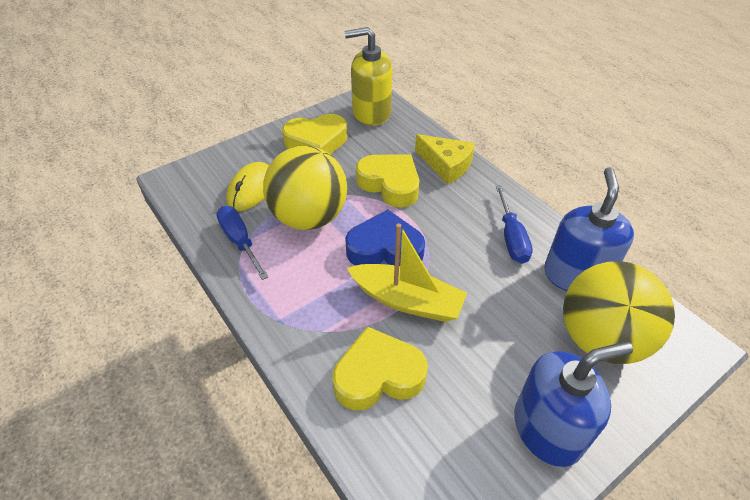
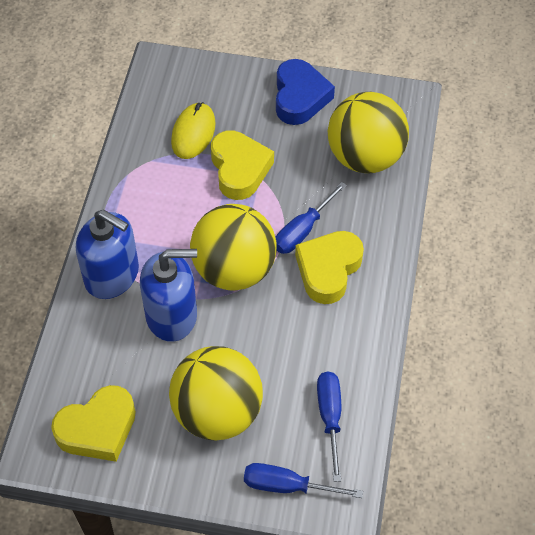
blue screwdriver: [216,206,269,280] [496,185,533,264] = 2 -> [244,463,363,498] [275,182,347,254] [317,371,341,482] = 3
yellow ball: [263,146,347,230] [563,261,675,364] = 2 -> [169,346,263,441] [190,204,277,291] [328,92,409,173] = 3
yellow boat: [347,223,467,322] = 1 -> none = 0
yellow cheese: [415,134,475,184] = 1 -> none = 0
yellow soap dispenser: [345,27,393,126] = 1 -> none = 0

